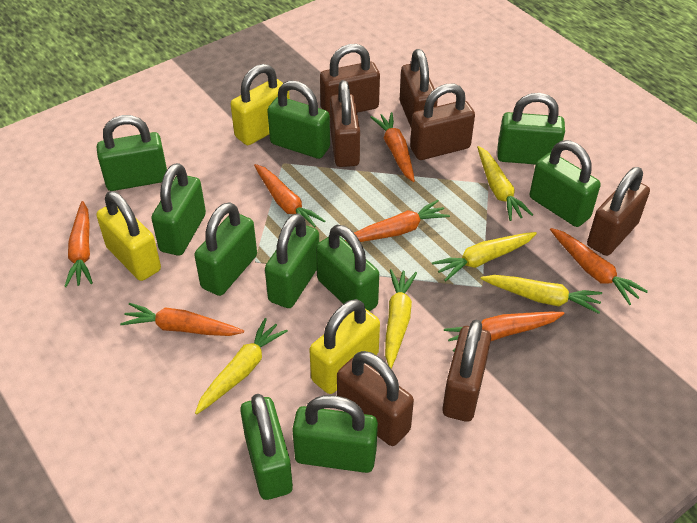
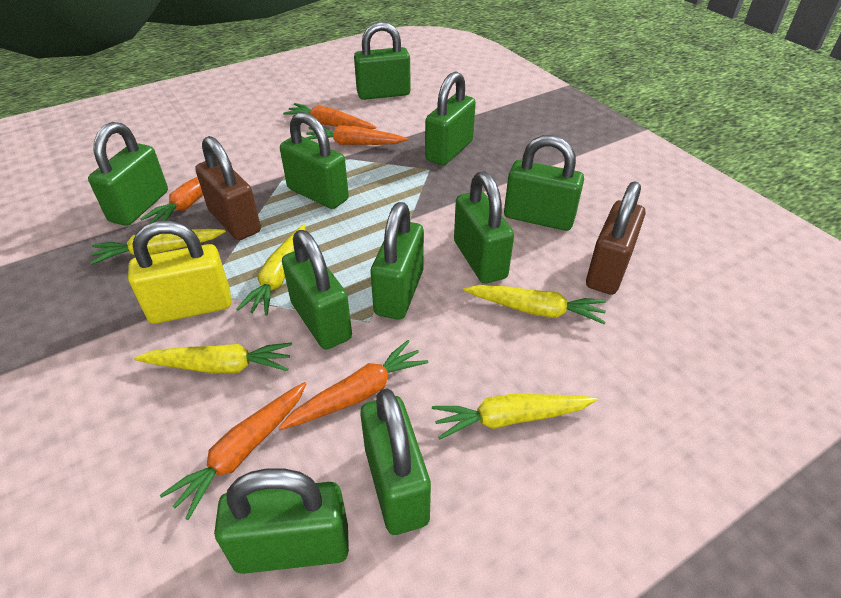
brown padlock: [320,44,380,115] [330,80,360,167] [337,351,414,446] [400,49,438,127] [410,83,475,160] [442,320,491,422] [587,167,650,256] = 7 -> [195,136,261,240] [586,181,645,295] = 2
orange carrot: [64,201,93,287] [120,303,244,336] [254,164,325,228] [345,200,450,243] [370,112,415,182] [444,312,565,352] [550,228,648,305] = 7 -> [140,163,232,223] [160,382,307,520] [278,340,428,430] [283,103,376,129] [306,125,408,145] = 5
yellow padlock: [96,191,161,281] [231,64,290,145] [309,299,380,394] = 3 -> [128,221,231,324] = 1

